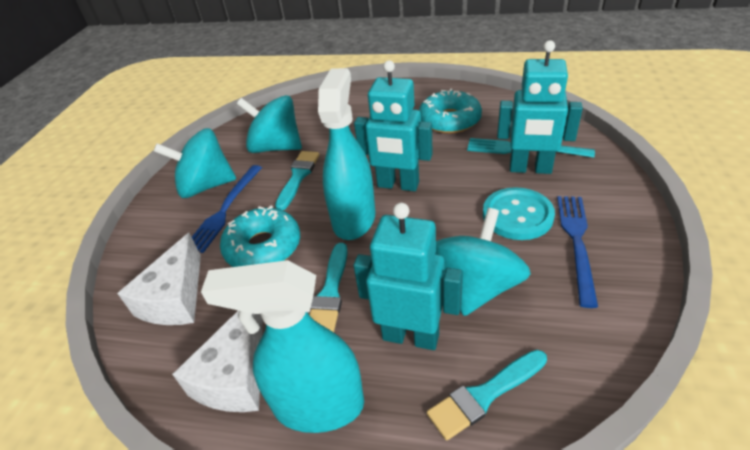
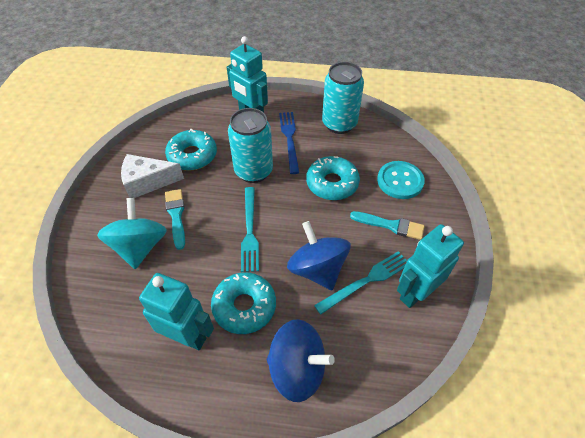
blue fork: [192,165,262,253] [557,196,598,308] = 2 -> [279,112,299,174] = 1
blue spinning top: none = 0 -> [267,319,335,402] [287,221,351,290] = 2
turquoise brush: [275,151,320,210] [310,243,348,332] [427,350,547,440] = 3 -> [165,189,185,250] [350,211,425,240] = 2
turquoise can: none = 0 -> [228,108,273,183] [322,62,364,134] = 2
turquoise donut: [220,206,300,267] [419,89,482,134] = 2 -> [165,129,217,171] [211,272,276,334] [306,156,360,200] = 3
turquoise fork: [467,138,595,158] = 1 -> [241,187,259,272] [314,251,407,315] = 2
turquoise spinning top: [154,128,236,198] [237,95,302,153] [435,208,531,316] = 3 -> [97,198,167,269] = 1
turquoise spray bottle: [201,260,364,433] [318,68,375,240] = 2 -> none = 0
white cheese: [117,233,201,325] [172,311,263,412] = 2 -> [121,154,184,198] = 1

